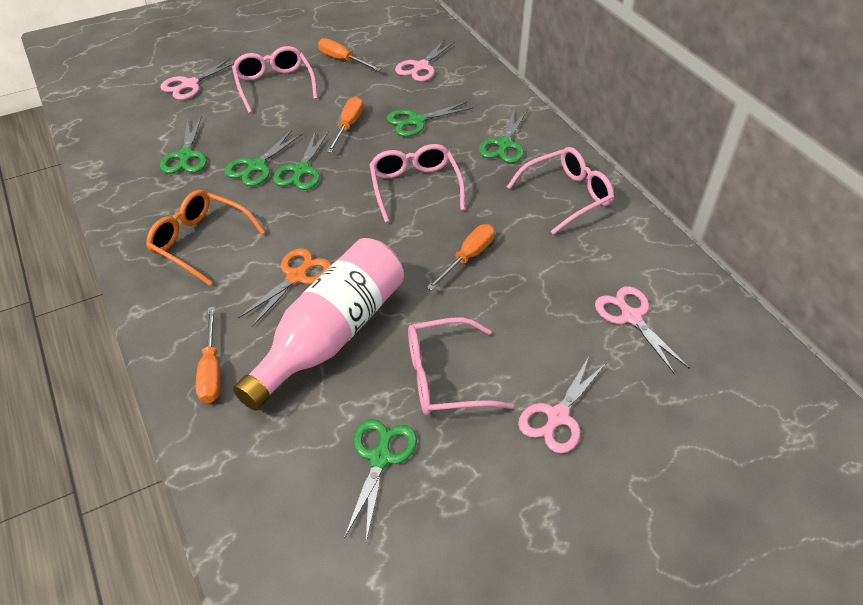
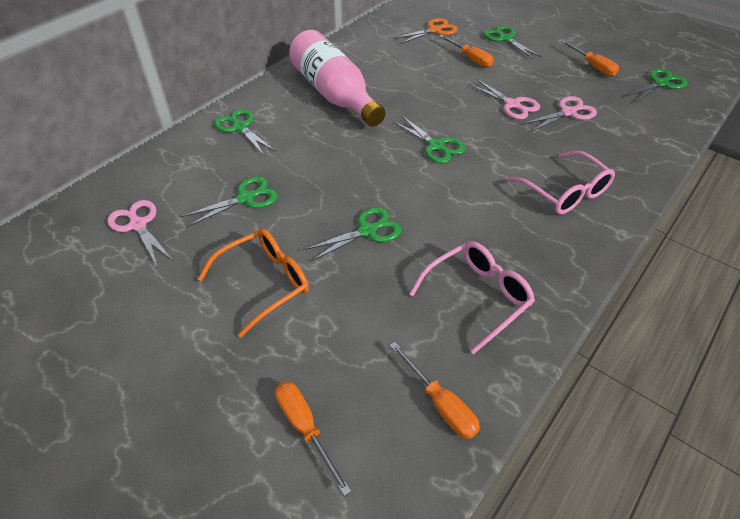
pink glasses: [232,46,318,113] [369,144,465,223] [408,317,514,415] [507,147,614,234] = 4 -> [409,241,535,354] [508,151,615,214] = 2
pink scissors: [160,58,234,100] [395,39,455,81] [518,355,606,453] [595,286,689,374] = 4 -> [107,200,173,268] [468,79,540,119] [523,96,597,132] = 3

